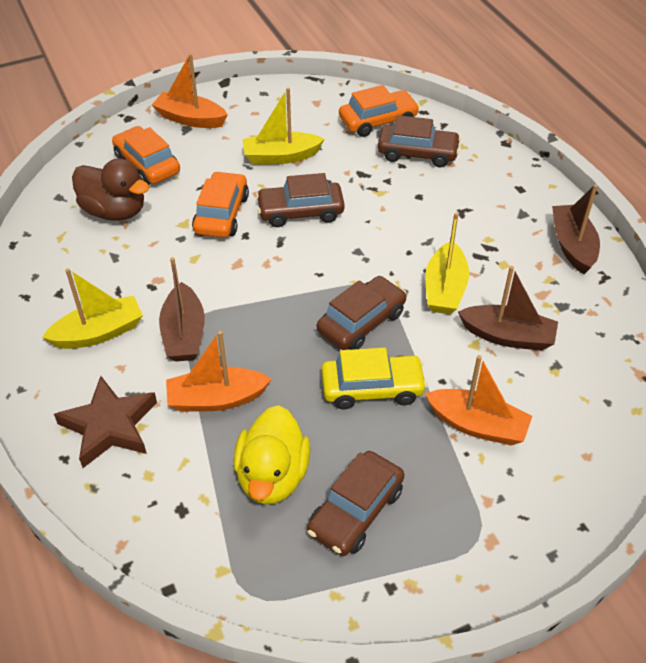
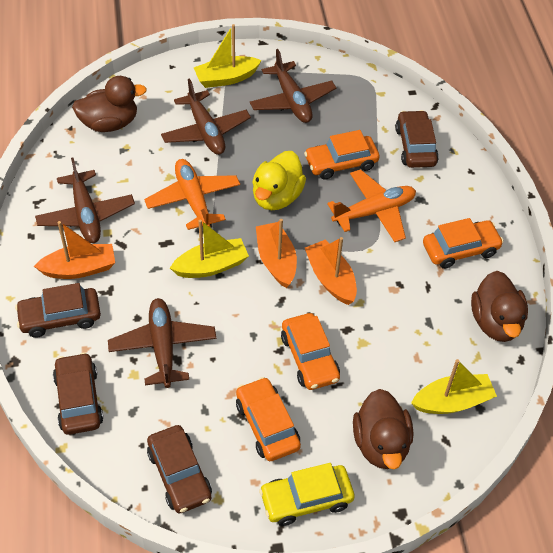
brown boat: [159,257,205,362] [458,266,558,351] [552,184,600,274] = 3 -> none = 0
brown duck: [72,158,149,221] = 1 -> [72,76,147,132] [353,389,413,469] [471,271,528,342] = 3
brown plane: none = 0 -> [35,157,135,243] [108,298,216,388] [161,78,251,155] [250,49,336,123] = 4
brown star: [54,376,157,468] = 1 -> none = 0
orange car: [112,126,180,185] [192,171,249,238] [339,85,420,137] = 3 -> [236,377,301,461] [281,313,340,390] [304,130,380,180] [423,218,504,269] = 4
orange plane: none = 0 -> [144,159,240,230] [327,169,416,242] = 2

